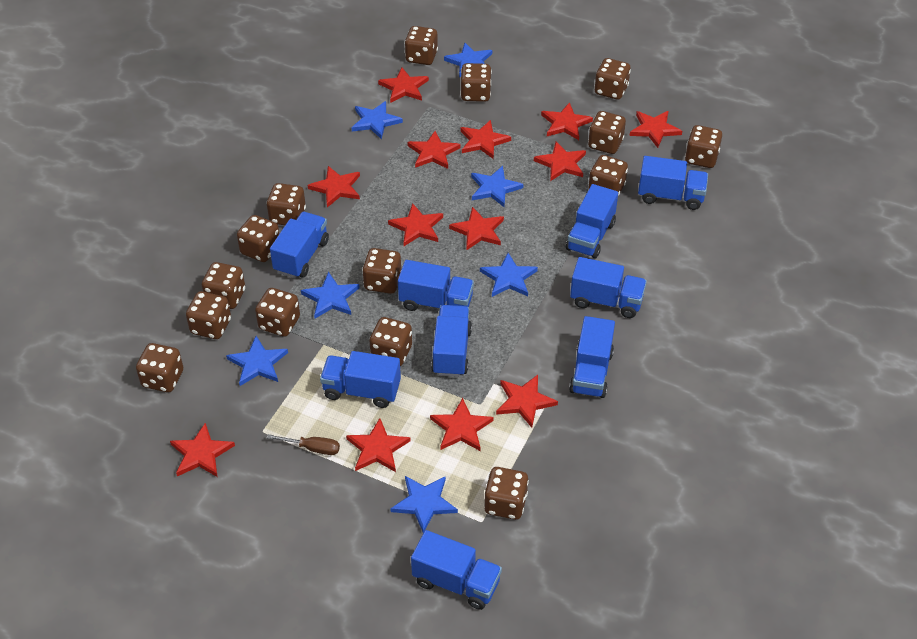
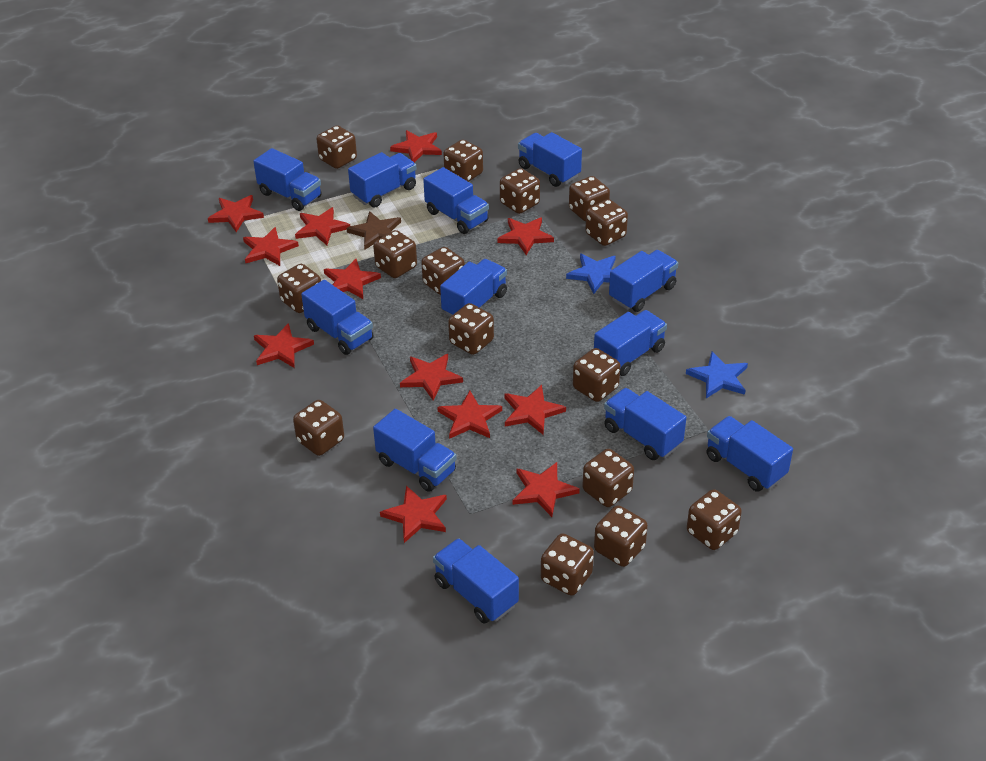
blue star: [226,336,288,386] [301,272,360,319] [352,101,403,139] [390,476,458,533] [444,42,492,78] [471,166,523,207] [480,253,538,297] = 7 -> [566,253,616,294] [686,351,748,398] = 2
blue truck: [270,212,329,278] [320,351,401,408] [398,260,474,311] [411,530,502,610] [431,305,472,377] [566,184,618,259] [569,316,615,398] [570,257,647,318] [638,156,708,210] = 9 -> [253,148,322,211] [301,280,374,355] [348,152,416,208] [373,409,457,492] [423,167,489,234] [433,538,519,624] [440,259,507,317] [518,132,582,187] [594,310,667,376] [604,388,686,460] [609,250,678,312] [706,416,793,492] = 12
brown screwdriver: [267,434,340,455] = 1 -> none = 0
brown star: none = 0 -> [346,211,401,250] = 1
red star: [170,423,235,477] [308,166,360,207] [346,418,411,472] [378,68,429,103] [388,203,443,246] [407,131,460,169] [430,398,494,451] [449,207,504,251] [460,120,511,159] [496,375,558,428] [534,142,586,181] [541,102,593,140] [630,111,682,148] = 13 -> [208,195,264,232] [243,227,299,266] [254,323,314,368] [295,207,350,245] [324,259,381,299] [380,485,447,543] [390,130,442,162] [400,354,463,401] [437,391,502,439] [497,217,554,255] [504,385,566,435] [513,462,580,517] = 12

